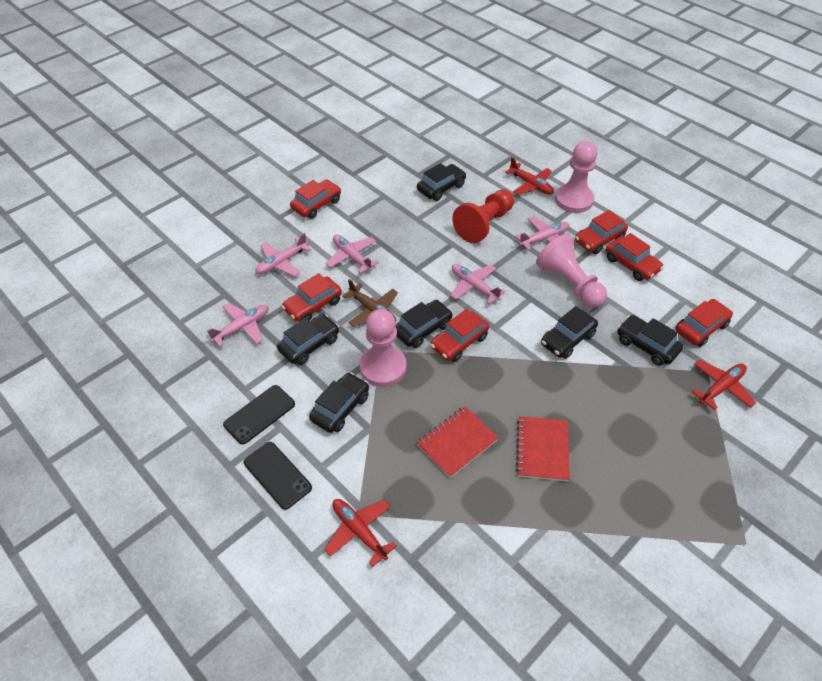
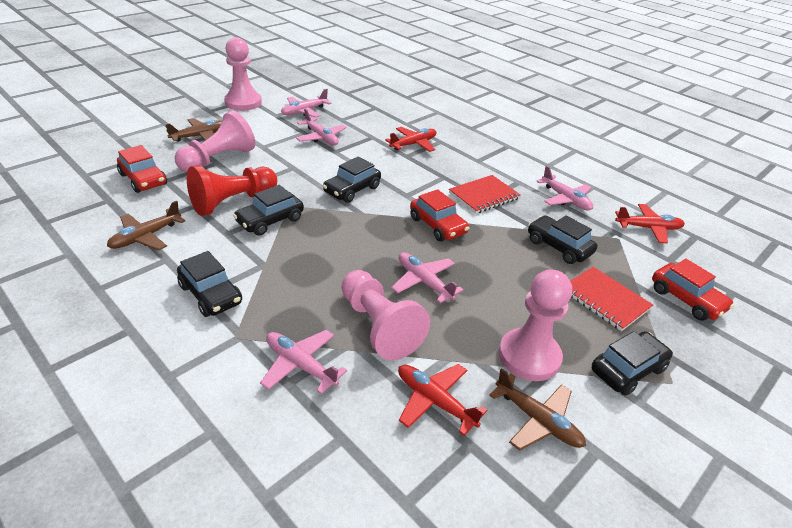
black car: [277,314,339,365] [309,372,369,433] [395,300,453,348] [417,163,466,201] [541,306,598,359] [617,315,683,366] = 6 -> [177,251,242,317] [233,185,304,236] [323,156,381,203] [528,215,597,264] [592,331,673,396] = 5
black phone: [223,385,295,445] [244,442,312,510] = 2 -> none = 0
brown plane: [342,279,398,327] = 1 -> [107,201,185,250] [165,118,222,142] [489,368,586,451] = 3
pink pawn: [360,309,407,387] [536,234,607,308] [555,141,597,213] = 3 -> [175,110,256,172] [224,37,262,111] [341,270,430,360] [499,269,572,381] = 4
red car: [281,273,342,322] [290,179,341,219] [430,309,489,362] [575,210,628,254] [606,233,664,281] [676,299,733,347] = 6 -> [117,145,167,193] [410,189,469,241] [652,259,734,321] = 3

